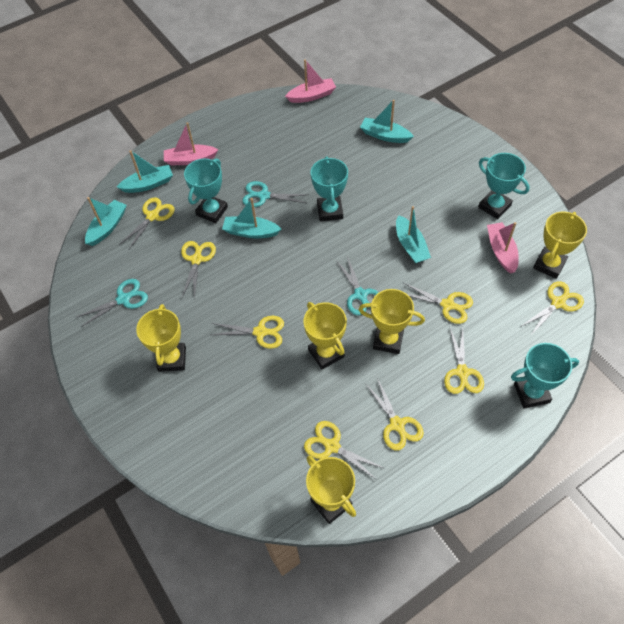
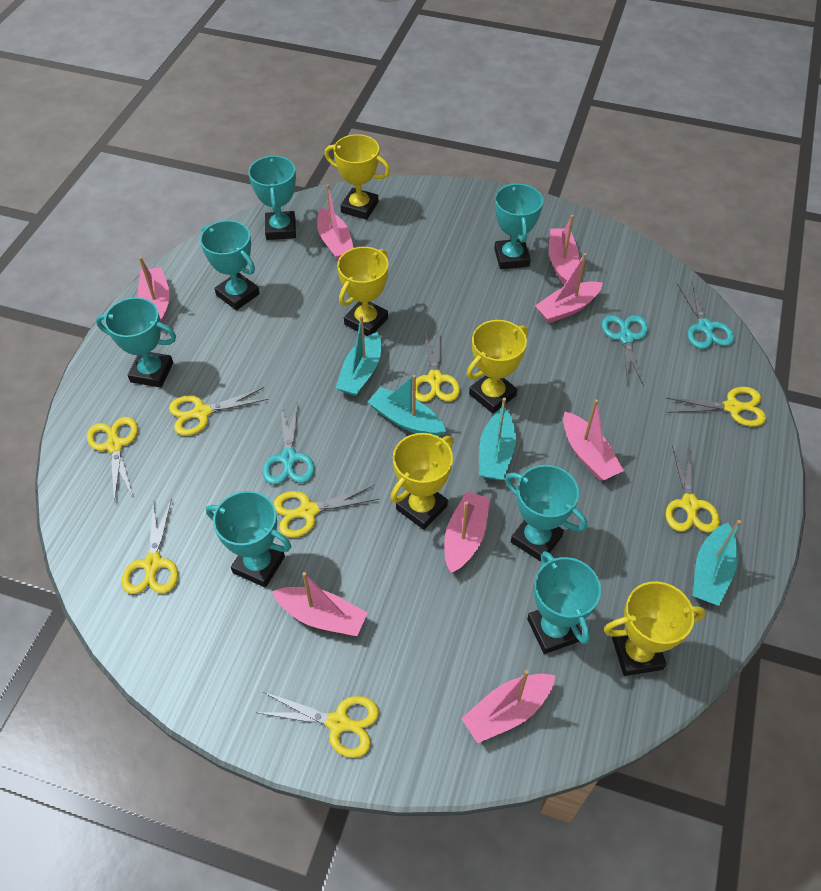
pink boat: [164,122,219,165] [285,59,336,103] [487,222,519,274] = 3 -> [138,257,170,323] [272,572,367,636] [317,184,354,260] [444,492,490,573] [461,670,556,743] [535,253,603,323] [549,215,579,285] [563,399,624,481] = 8
turquoise boat: [85,197,127,246] [117,150,173,193] [222,198,281,238] [360,100,414,143] [396,206,431,263] = 5 -> [336,316,381,396] [368,375,446,437] [479,398,516,480] [693,520,741,606] = 4
turquoise trophy: [184,158,228,223] [311,156,348,221] [478,153,530,219] [511,343,579,409] = 4 -> [96,297,176,388] [200,220,260,310] [206,491,292,588] [248,155,296,240] [494,183,543,269] [505,465,587,562] [527,551,601,654] = 7

